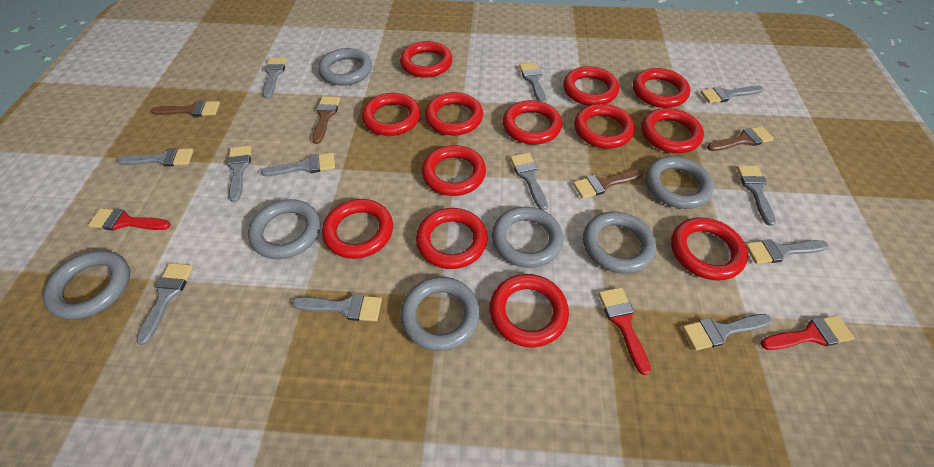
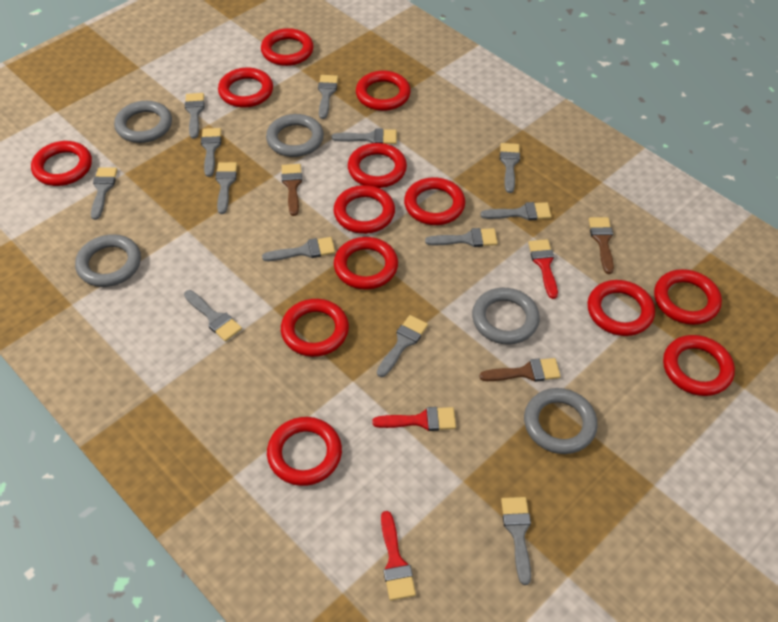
brown brush: [151,101,220,117] [312,96,340,144] [573,169,644,199] [707,126,774,151] = 4 -> [282,164,302,216] [480,358,561,382] [589,217,614,274] = 3
grey brush: [117,148,194,167] [136,263,193,345] [227,145,252,202] [261,153,335,176] [263,57,287,98] [292,294,382,321] [510,153,548,211] [519,63,547,103] [682,314,772,351] [700,86,763,104] [737,166,776,226] [745,239,829,264] = 12 -> [91,167,118,220] [184,290,242,342] [185,93,205,139] [201,128,221,177] [215,162,237,214] [262,237,335,261] [318,75,338,119] [332,129,397,144] [377,315,428,377] [425,228,498,247] [480,202,552,221] [500,143,520,193] [501,497,531,585] = 13
grey ring: [43,250,130,320] [248,199,321,259] [318,48,372,85] [400,277,480,351] [492,207,563,268] [583,211,656,274] [645,156,714,209] = 7 -> [75,234,141,287] [114,101,172,143] [266,114,324,157] [472,288,540,345] [524,388,598,454] = 5

